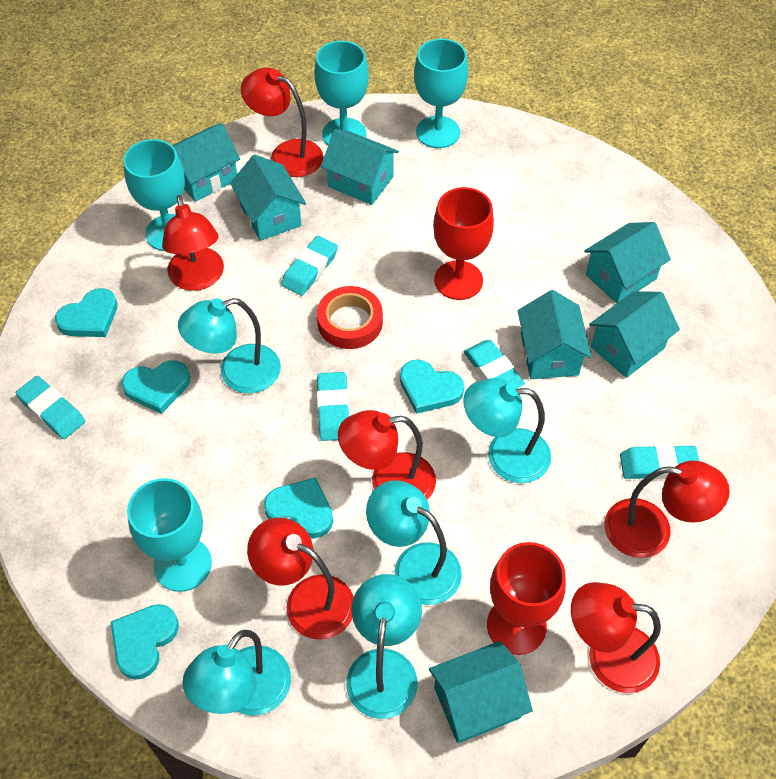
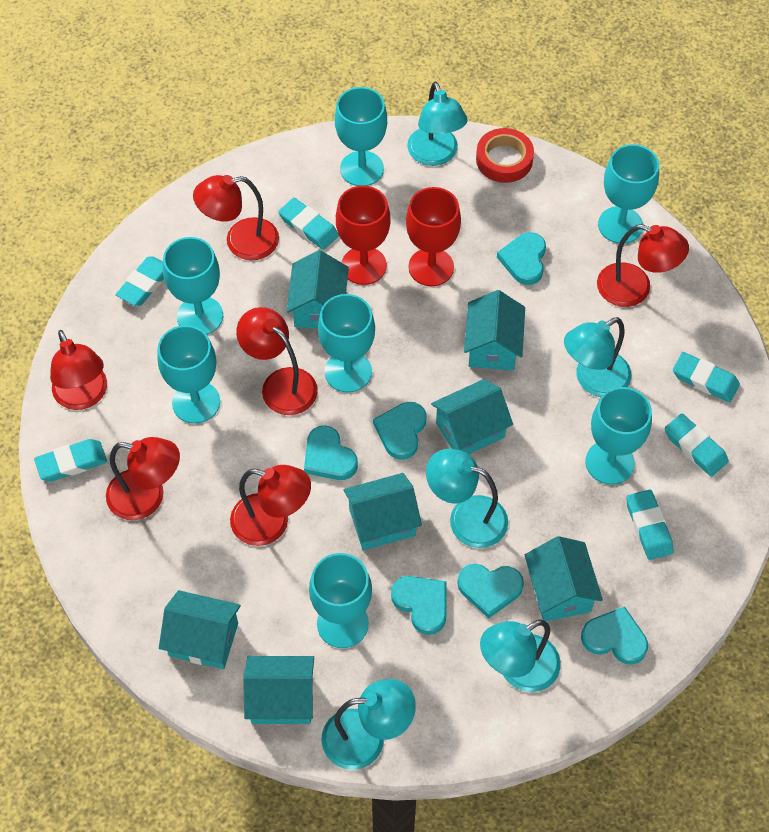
turquoise eraser: [16,376,85,439] [281,236,338,296] [317,372,350,441] [463,340,525,388] [620,444,699,480] = 5 -> [34,439,107,481] [115,256,164,306] [278,198,339,250] [626,489,674,560] [665,414,729,477] [673,352,740,402] = 6
turquoise goblet: [123,139,185,251] [127,478,212,592] [315,41,369,145] [414,39,468,148] = 4 -> [157,325,220,424] [163,237,223,335] [309,553,372,648] [318,294,375,393] [335,87,387,186] [585,387,652,485] [598,144,659,244] = 7
turquoise heart: [55,288,118,337] [111,604,179,680] [122,360,190,414] [264,477,333,538] [400,360,464,414] = 5 -> [304,426,358,480] [373,402,427,460] [391,576,446,635] [457,564,524,619] [497,232,546,285] [581,606,648,665] = 6

